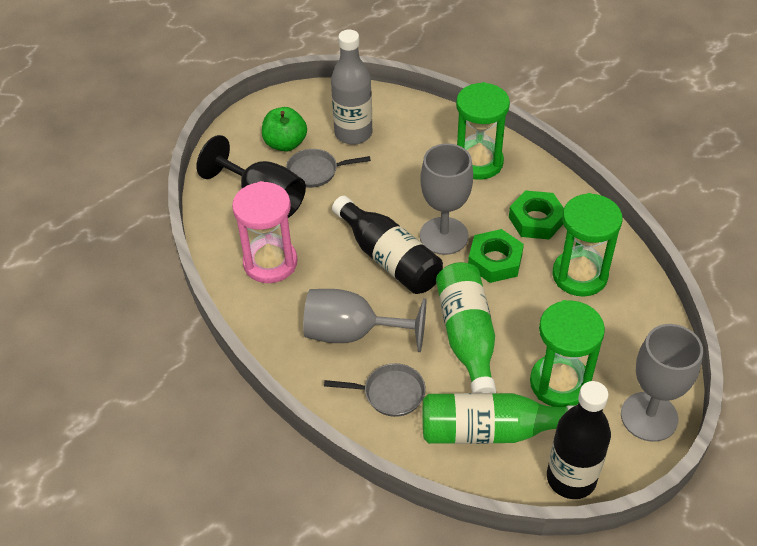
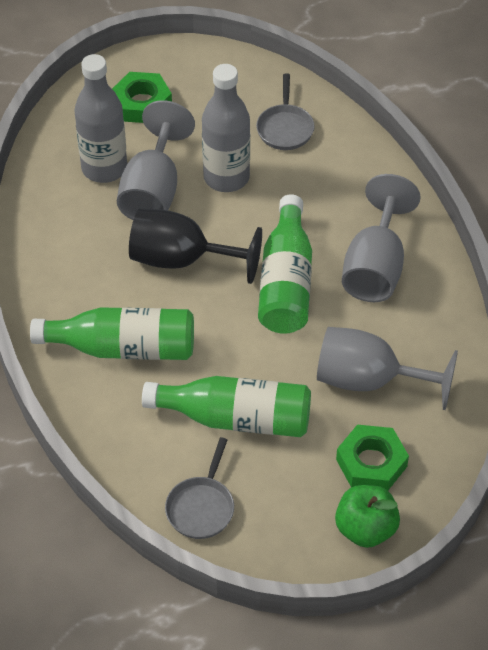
black bottle: [332,196,443,294] [547,381,611,499] = 2 -> none = 0
green bottle: [423,393,576,444] [436,262,496,393] = 2 -> [30,307,194,360] [142,376,311,437] [258,194,312,334] = 3
green hourglass: [456,82,510,180] [530,300,605,407] [553,193,622,297] = 3 -> none = 0
grey bottle: [331,30,372,145] = 1 -> [74,54,127,183] [202,64,250,192] = 2
pink hourglass: [232,181,298,283] = 1 -> none = 0

